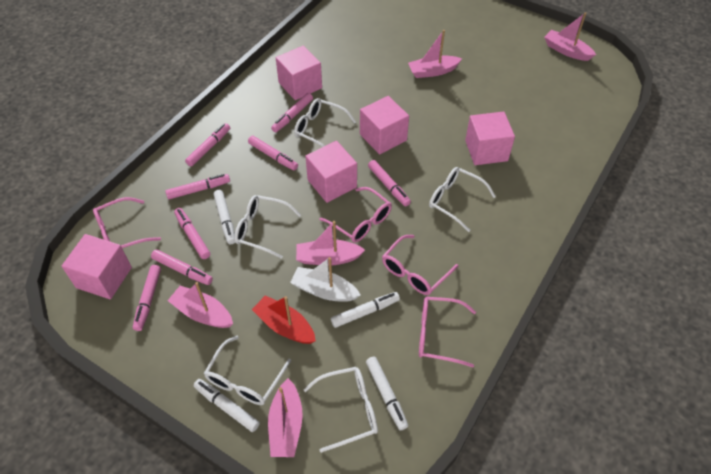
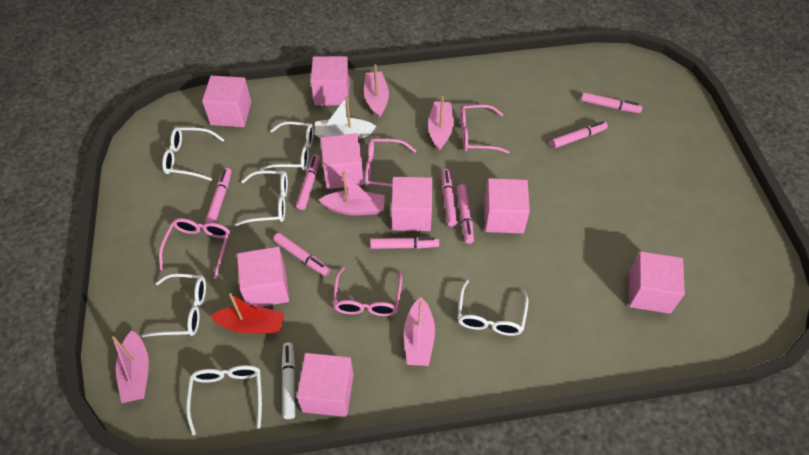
pink cube: [62,234,132,299] [276,45,322,100] [305,141,357,203] [360,96,409,155] [465,111,515,165] = 5 -> [202,75,251,127] [237,246,289,307] [297,353,354,417] [311,56,350,105] [320,133,364,189] [391,177,432,231] [484,178,530,234] [629,251,685,314] = 8
white glasses: [204,336,291,405] [234,195,301,259] [294,98,356,147] [304,367,378,453] [429,167,496,232] = 5 -> [142,274,206,337] [162,127,224,181] [186,365,262,435] [235,170,288,226] [260,121,314,171] [457,280,528,336] = 6
white marker: [194,379,260,432] [213,190,235,244] [331,292,400,328] [366,357,408,430] = 4 -> [282,342,295,419] = 1

